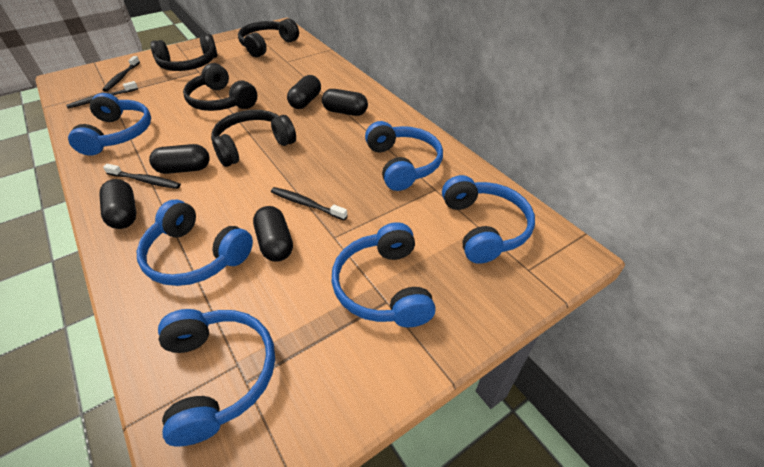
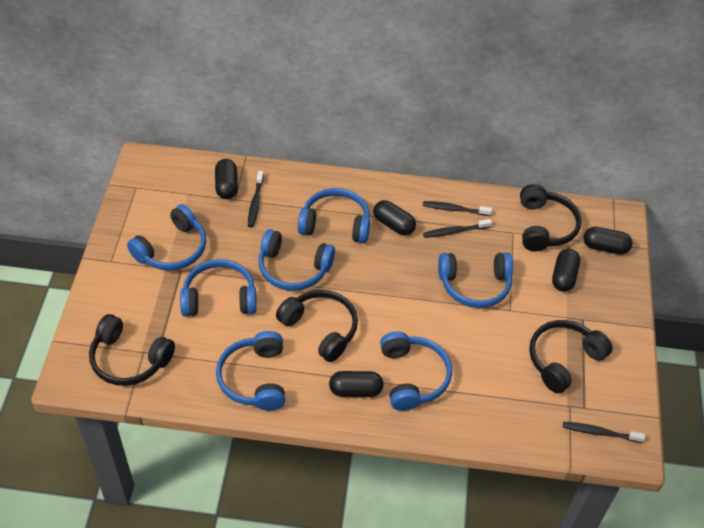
blue headphones: [68,93,151,156] [137,200,253,286] [158,309,275,446] [332,222,436,327] [365,121,443,191] [442,175,535,264] = 6 -> [127,204,206,271] [180,259,257,316] [216,331,285,411] [259,229,335,291] [298,188,370,243] [380,332,452,411] [438,253,513,308] = 7

